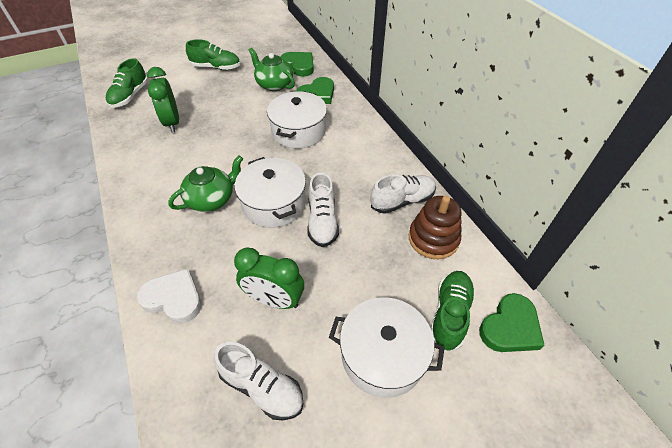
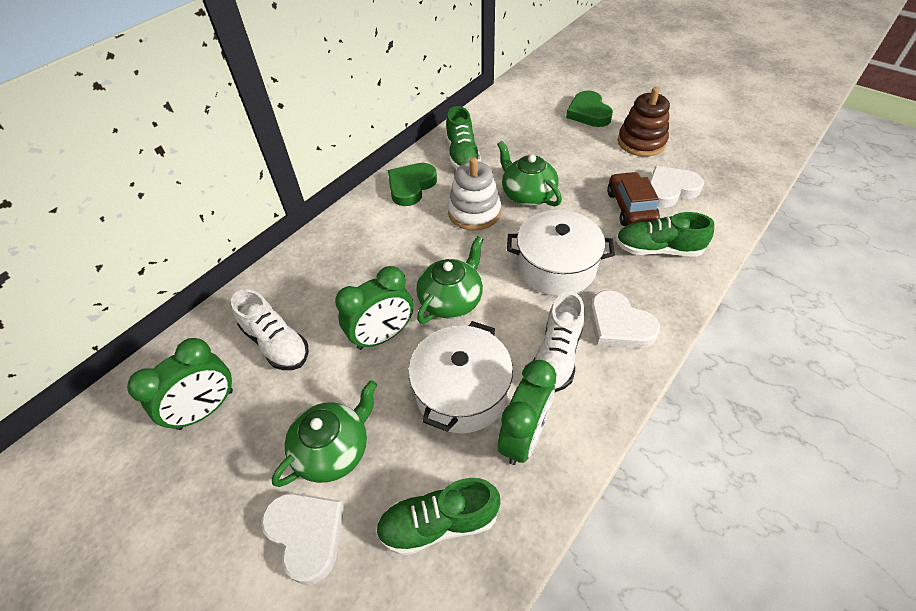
brown car: none = 0 -> [607,172,660,226] = 1
green clock: [147,67,179,132] [234,247,304,309] = 2 -> [127,338,233,430] [335,266,414,350] [498,360,556,465] = 3
green heart: [280,52,314,77] [296,77,334,104] [479,293,545,352] = 3 -> [388,163,437,206] [566,90,613,127] = 2
green teapot: [168,156,243,212] [249,48,295,91] = 2 -> [272,380,377,487] [416,236,483,324] [497,141,562,206] = 3
white heart: [137,269,202,324] = 1 -> [261,493,344,585] [590,290,660,348] [650,166,704,208] = 3
white pot: [235,157,306,228] [267,91,327,149] [329,297,445,398] = 3 -> [408,321,513,433] [507,210,615,296] = 2
white shoe: [214,342,303,420] [307,172,339,247] [371,175,436,214] = 3 -> [231,289,309,370] [533,291,585,392] = 2
white stacking toy: none = 0 -> [448,157,501,231] = 1

